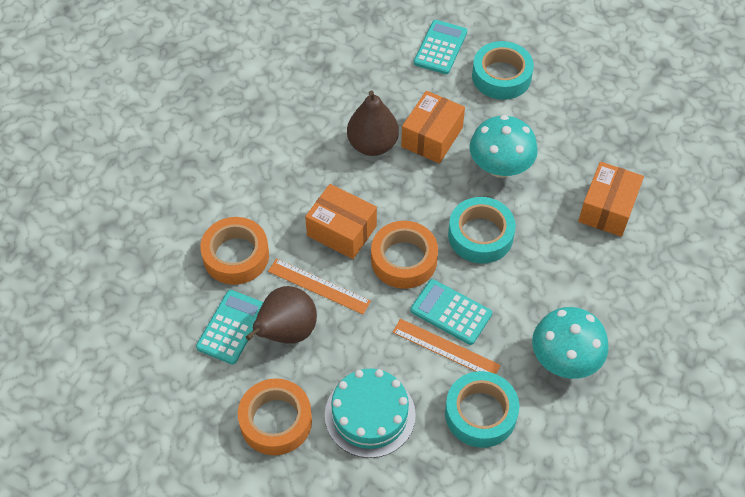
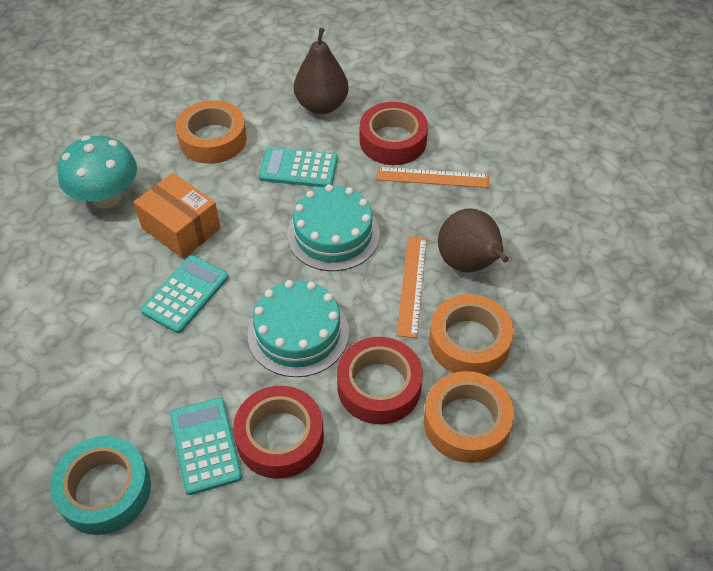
orange box: [305,184,377,259] [401,91,465,164] [578,162,644,237] = 3 -> [134,173,221,259] = 1
red tape: none = 0 -> [233,386,324,479] [337,337,423,424] [360,102,428,165] = 3
turquoise cake: [325,368,416,458] = 1 -> [248,280,349,377] [287,184,380,271] = 2
turquoise mushroom: [470,115,538,178] [532,307,609,379] = 2 -> [57,136,137,208] = 1
turquoise tape: [445,371,519,448] [448,197,516,264] [472,41,534,100] = 3 -> [50,436,151,535] = 1

